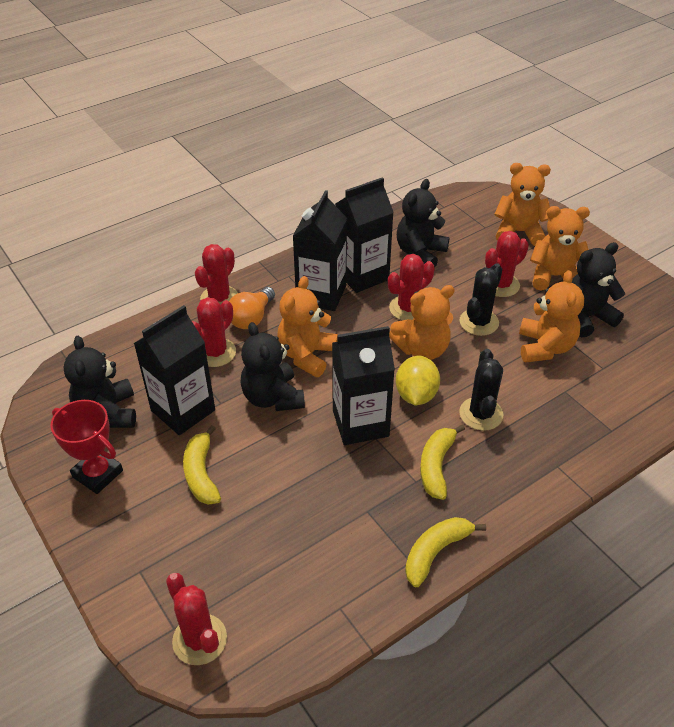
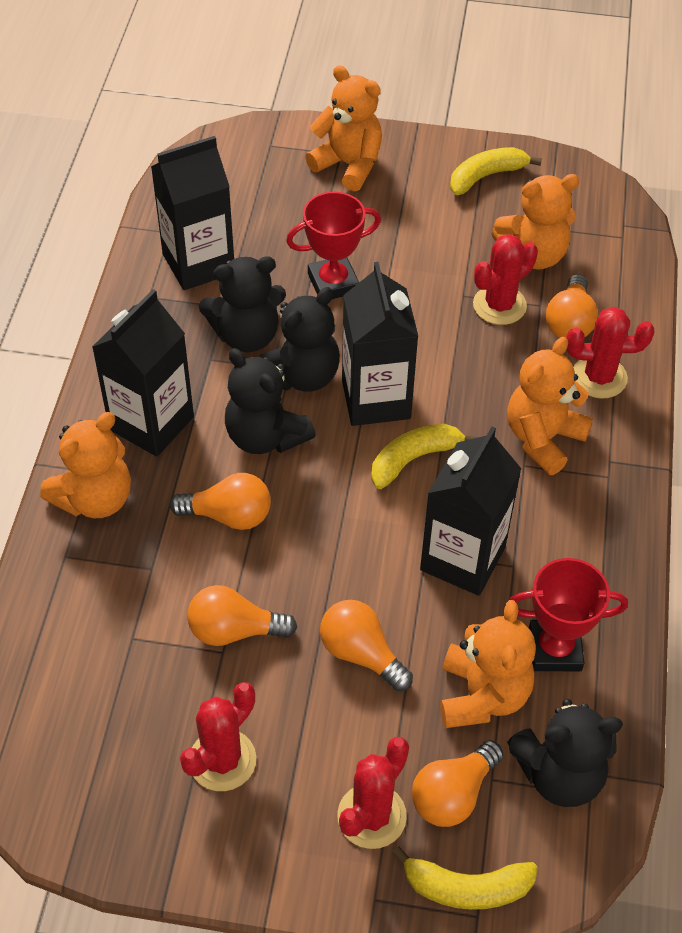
black cactus: [459,263,502,336] [459,349,503,431] = 2 -> none = 0
orange light bulb: [229,287,275,329] = 1 -> [170,473,271,530] [187,585,297,646] [320,600,413,691] [412,740,504,827] [546,274,598,338] = 5
red cactus: [166,573,227,665] [192,297,236,367] [195,244,238,304] [388,254,435,320] [485,231,529,297] = 5 -> [180,682,256,791] [337,737,409,849] [473,234,538,325] [566,307,655,399] = 4
red trophy: [50,400,123,494] = 1 -> [286,192,381,299] [509,558,628,671] = 2
yellow lemon: [396,356,440,405] = 1 -> none = 0

